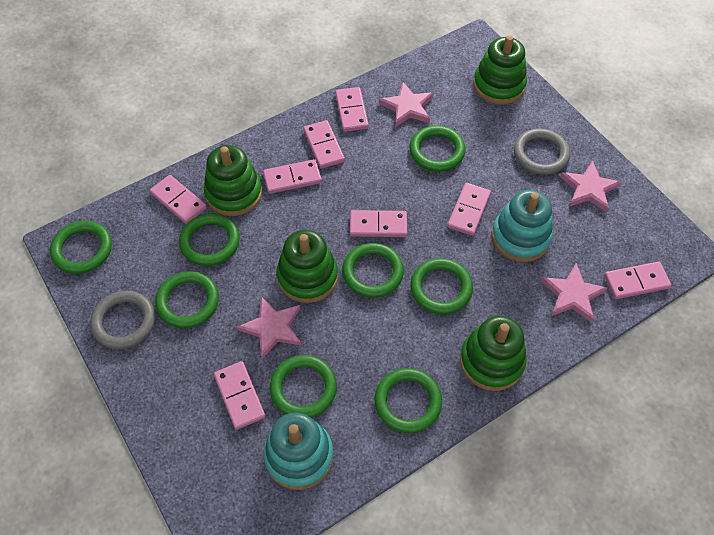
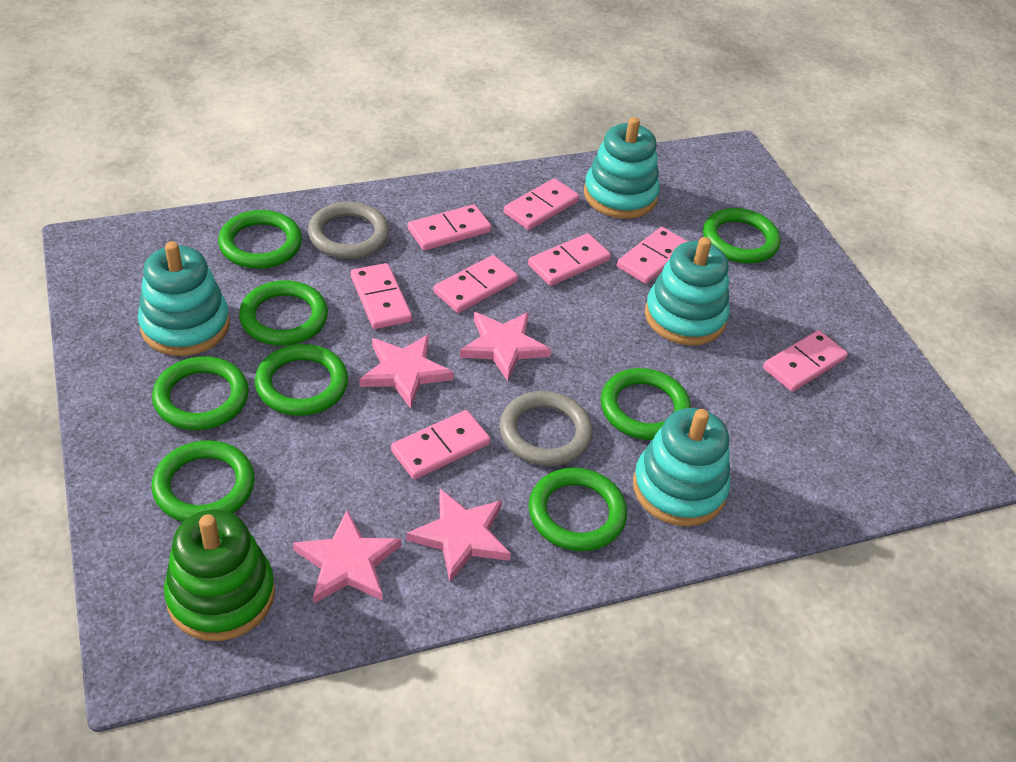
green stacking toy: [204,145,262,216] [277,230,338,303] [460,316,527,391] [473,35,527,104] = 4 -> [164,509,275,641] = 1
turquoise stacking toy: [263,413,333,490] [492,190,553,262] = 2 -> [138,241,230,356] [584,117,660,219] [633,408,730,526] [645,237,730,345] = 4

